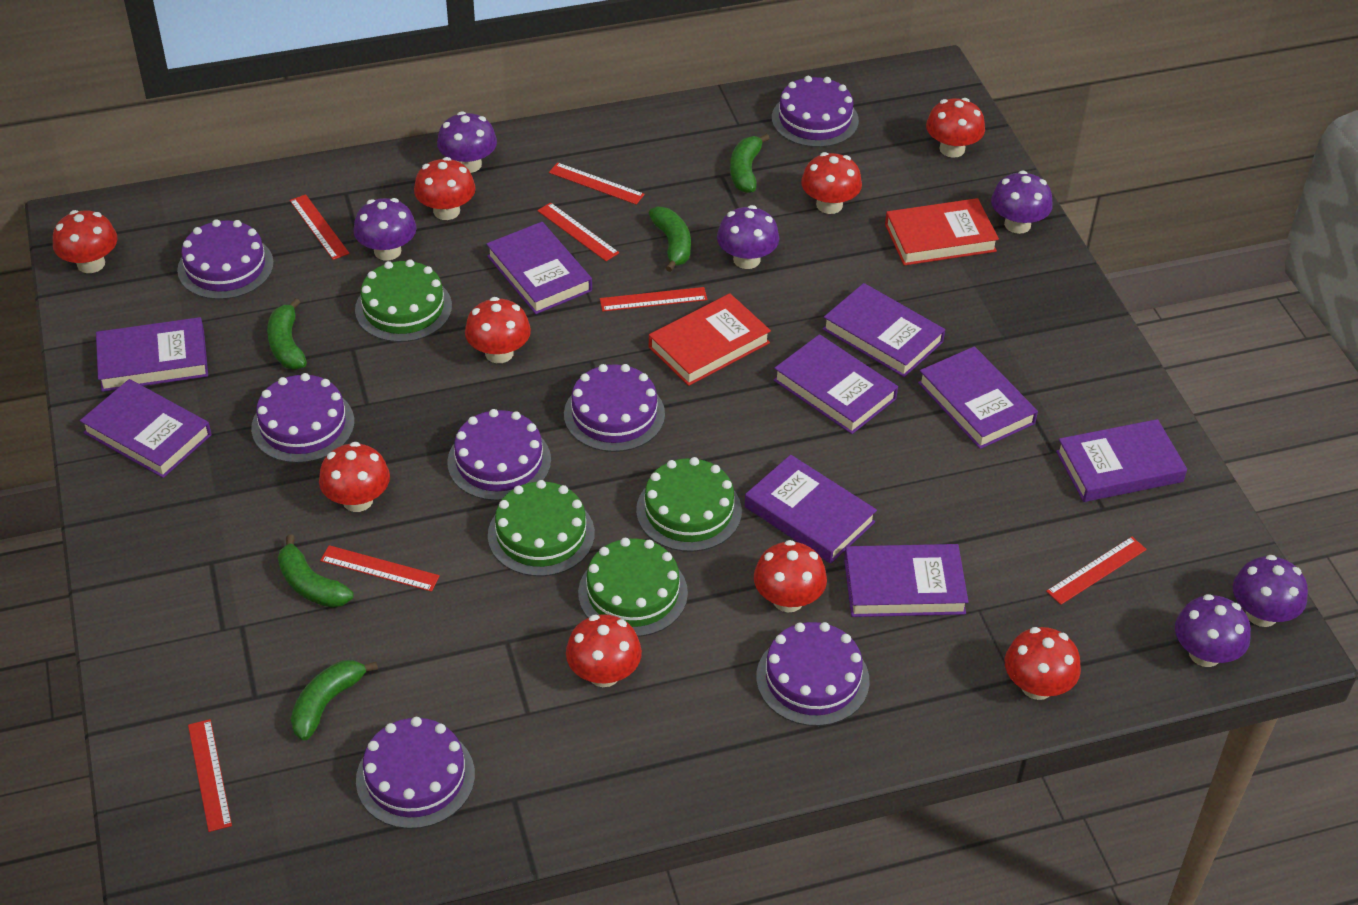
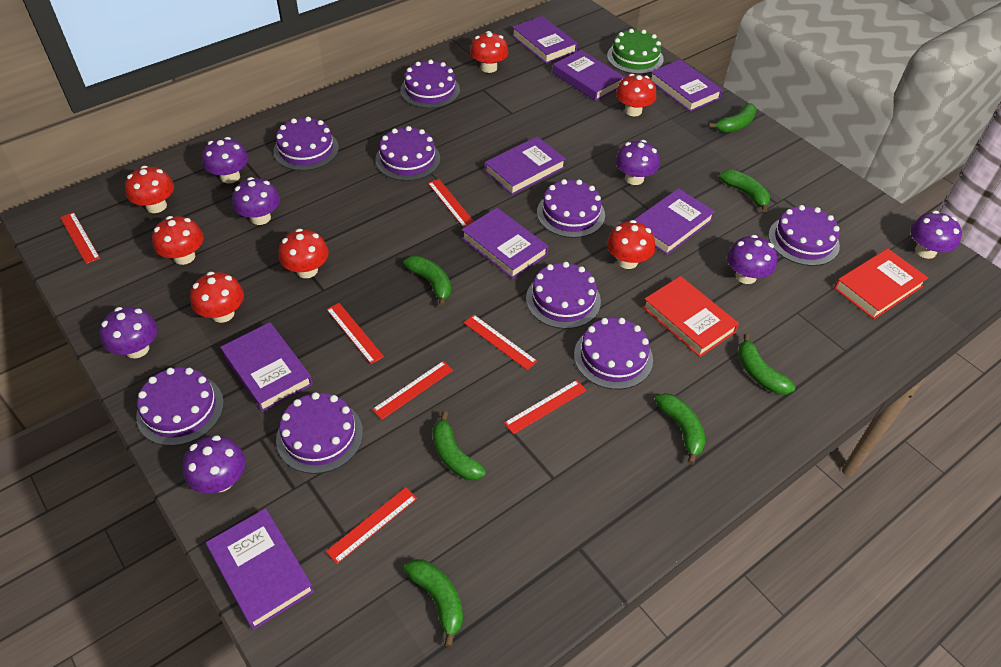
green banana: [267,298,307,369] [278,534,353,608] [291,660,378,741] [649,206,691,272] [730,134,770,193] = 5 -> [404,256,451,307] [404,559,463,647] [432,411,486,480] [655,393,706,465] [708,103,757,133] [719,170,770,213] [738,334,795,395] = 7
green cake: [355,259,452,342] [488,480,595,576] [578,538,688,637] [636,457,742,552] = 4 -> [607,29,664,74] = 1
purple book: [80,379,212,478] [96,317,208,392] [486,222,592,314] [745,455,877,564] [774,334,898,434] [823,283,945,377] [844,544,968,617] [918,346,1038,449] [1056,419,1187,502] = 9 -> [206,508,314,630] [220,322,313,412] [462,208,549,279] [484,136,566,195] [512,16,578,64] [553,50,625,101] [634,188,715,255] [651,59,722,112] = 8
purple cake: [177,219,274,300] [251,373,354,463] [356,717,475,829] [447,409,551,501] [564,364,665,452] [756,622,870,726] [772,76,859,147] = 7 -> [136,367,224,446] [273,117,339,171] [276,392,363,474] [375,126,440,181] [400,60,460,108] [526,262,601,329] [537,179,605,238] [574,318,653,389] [768,205,840,266] = 9
purple mushroom: [354,198,417,260] [437,111,497,173] [717,205,779,269] [991,171,1053,234] [1175,594,1251,667] [1233,555,1308,627] = 6 -> [100,307,157,358] [183,435,246,494] [202,137,248,183] [232,177,280,225] [615,140,660,185] [727,235,777,284] [911,211,962,259] = 7
red mushroom: [53,210,118,273] [319,442,390,512] [414,157,476,220] [465,297,531,363] [566,614,642,687] [754,540,827,612] [801,152,862,214] [926,98,985,158] [1005,627,1081,700] = 9 -> [125,166,174,213] [152,216,204,265] [190,272,244,323] [278,229,329,278] [470,31,509,73] [607,220,655,269] [616,74,657,116] = 7

